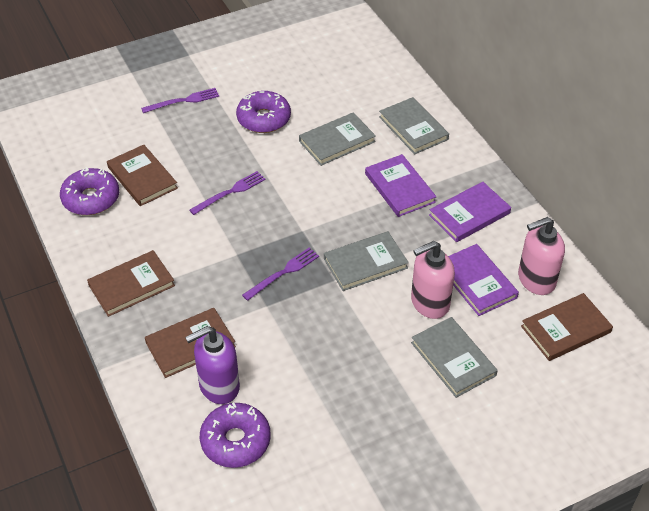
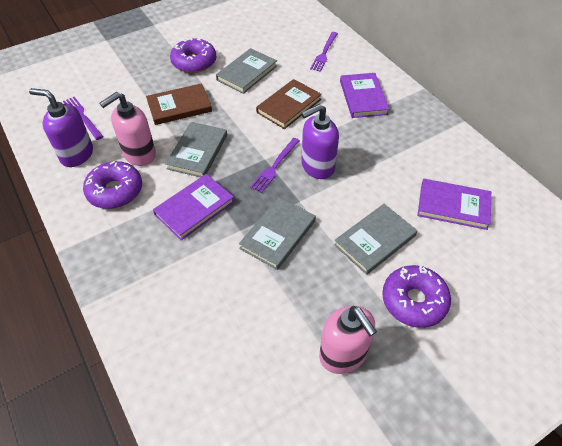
brown book: [87,250,175,317] [107,145,178,206] [145,308,236,378] [521,293,613,361] = 4 -> [146,83,212,125] [256,79,322,129] = 2
purple soap dispenser: [185,326,240,404] = 1 -> [29,88,93,167] [301,104,339,179] = 2

